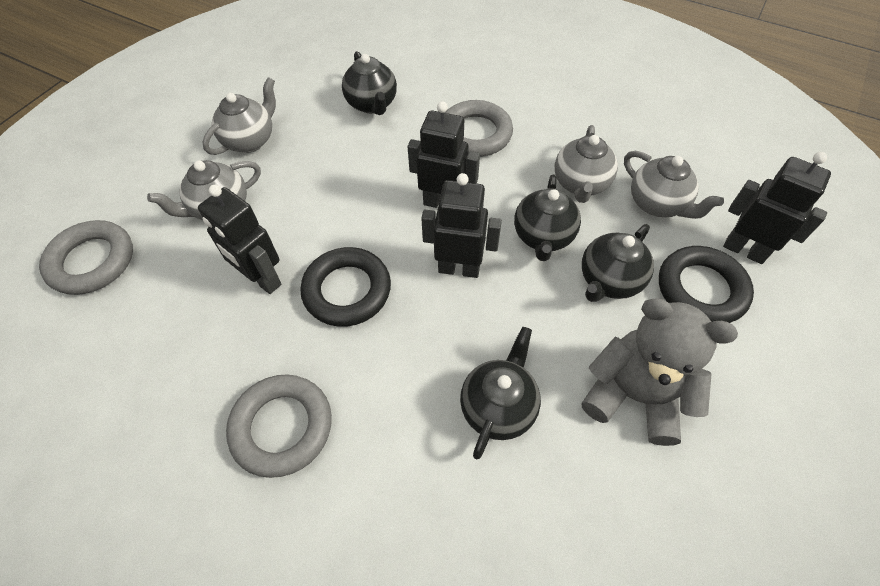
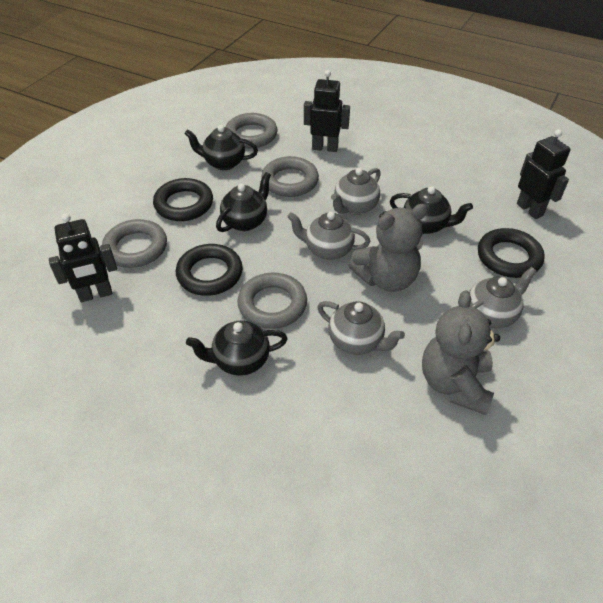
black ring: [300,247,391,327] [659,246,754,323] = 2 -> [153,178,213,221] [176,244,243,296] [478,228,545,278] = 3
black robot: [198,185,281,294] [408,101,480,208] [421,173,502,278] [723,152,831,264] = 4 -> [49,213,117,302] [304,70,350,152] [517,129,570,219] = 3
grey ring: [39,220,133,295] [226,374,332,478] [445,100,513,157] = 3 -> [102,219,167,268] [226,113,277,148] [237,273,307,329] [261,156,319,197] = 4
grey teddy bear: [581,298,738,446] = 1 -> [349,204,428,292] [422,290,500,415] = 2

